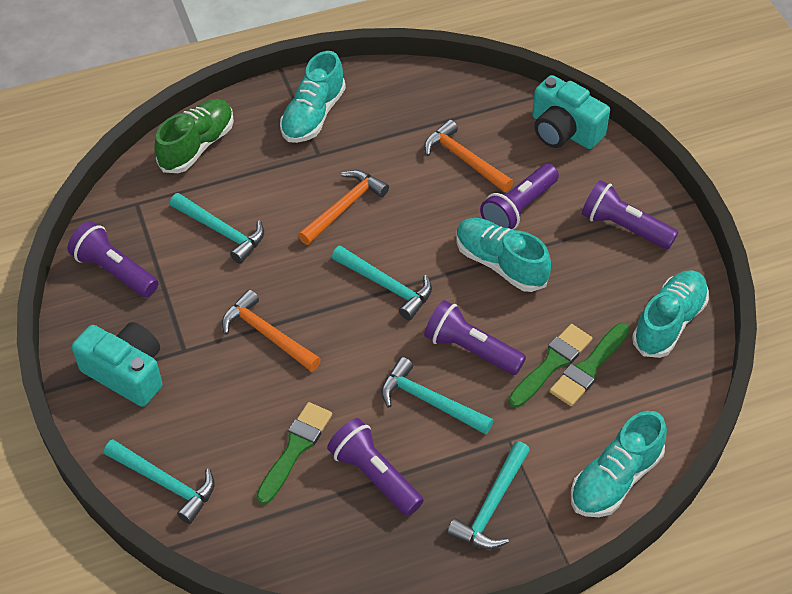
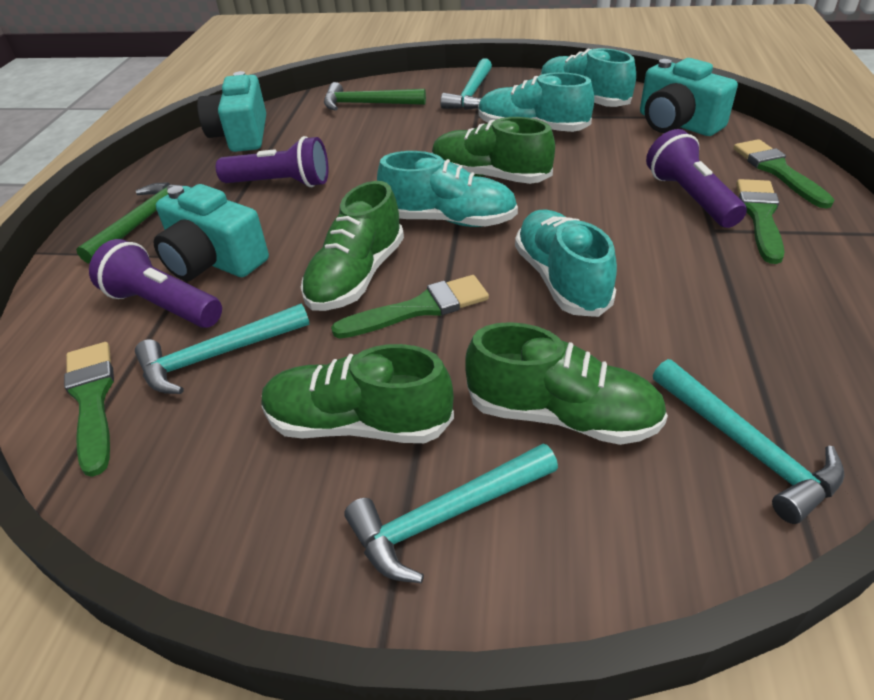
green brush: [256,402,332,505] [508,324,592,408] [549,323,630,406] = 3 -> [64,342,114,477] [331,275,489,339] [733,139,834,209] [736,179,784,264] = 4
green hammer: none = 0 -> [76,182,192,264] [324,82,426,111] = 2
green shoe: [154,99,234,173] = 1 -> [261,344,454,443] [301,181,404,311] [432,117,555,184] [465,322,668,445] = 4
orange hammer: [222,290,321,372] [298,170,389,245] [424,120,513,192] = 3 -> none = 0
purple flashlight: [67,221,158,298] [327,418,424,516] [424,300,526,375] [480,164,559,230] [582,180,678,249] = 5 -> [89,239,222,328] [216,136,328,187] [646,129,747,228] = 3
turquoise camera: [72,322,163,407] [532,75,610,149] = 2 -> [154,184,269,281] [197,71,266,152] [640,58,738,136] = 3
turquoise hammer: [104,439,215,524] [170,193,264,264] [332,246,432,320] [381,357,494,435] [447,441,530,549] = 5 -> [135,304,310,394] [344,444,558,583] [440,58,492,110] [653,359,845,524] = 4

